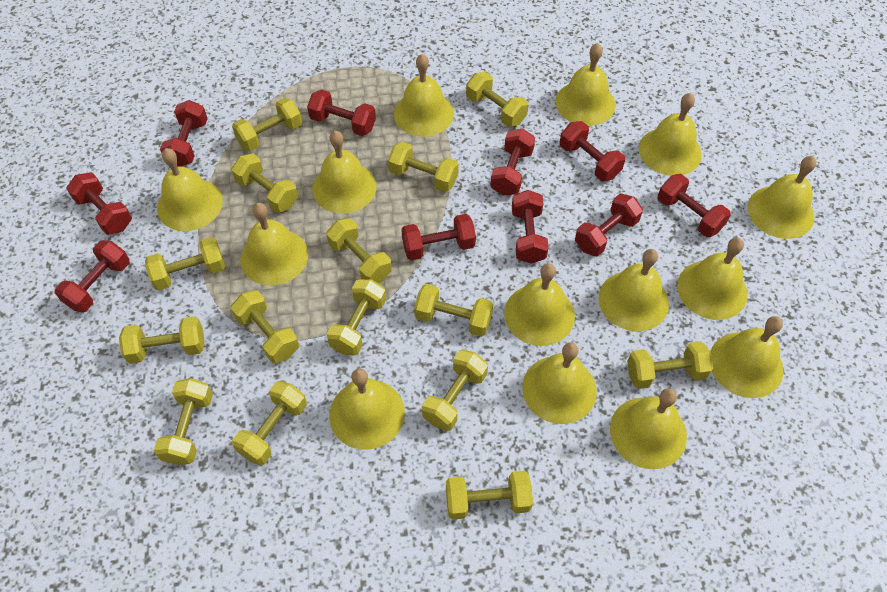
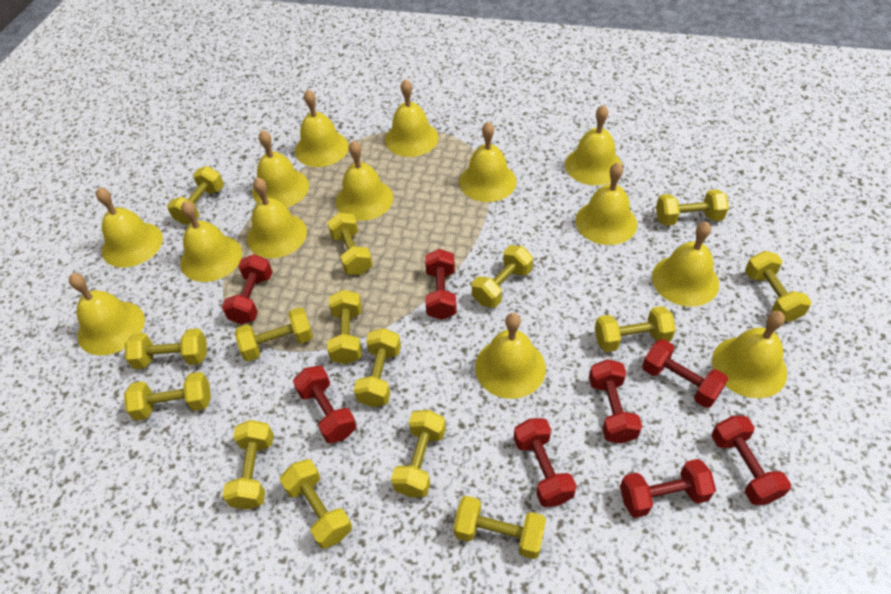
red dumbbell: [55,240,130,313] [66,172,132,235] [160,100,208,167] [307,89,376,136] [401,214,476,260] [490,128,535,196] [512,190,549,264] [560,121,625,181] [575,193,643,257] [658,174,731,237] = 10 -> [222,254,272,324] [293,366,357,444] [425,249,457,320] [514,418,577,507] [589,359,642,444] [620,459,716,518] [642,339,728,408] [711,416,791,506] = 8

